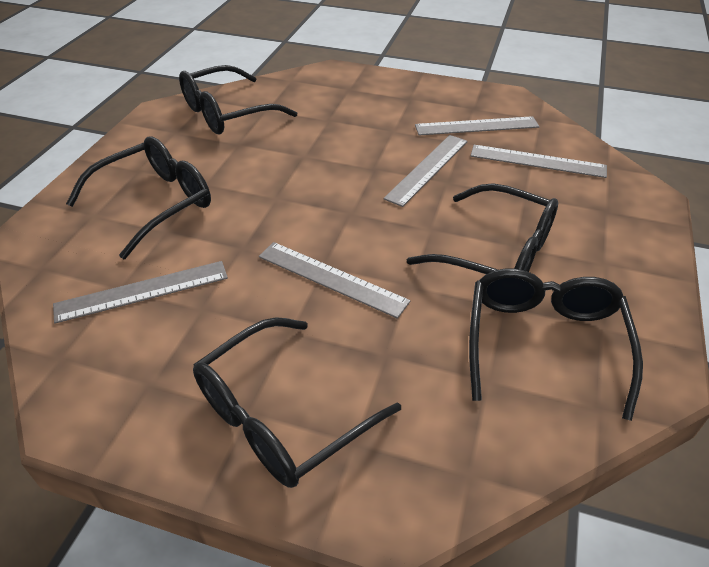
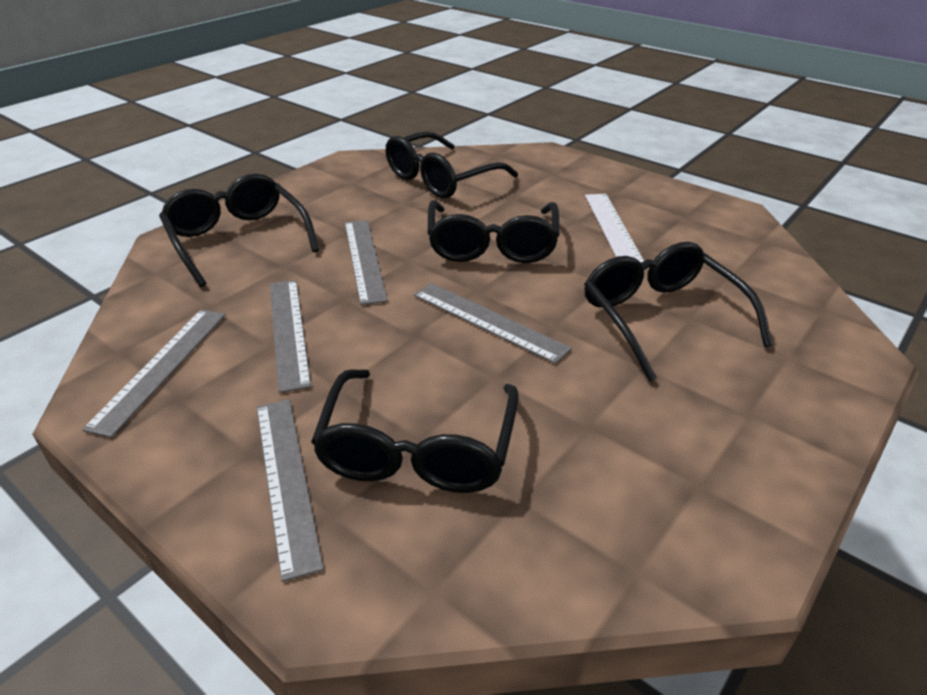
white ruler: none = 0 -> [585,194,644,263] = 1

